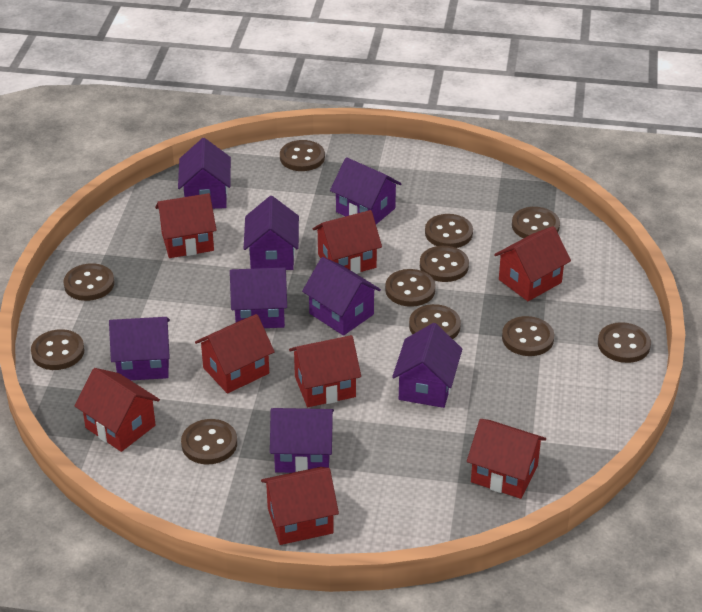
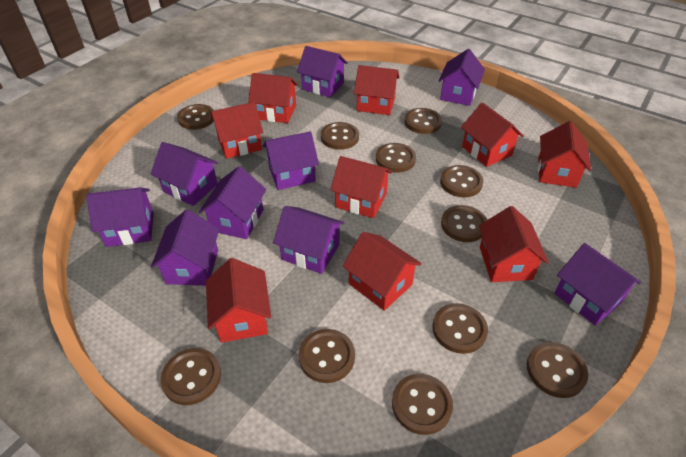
purple house: [109,317,170,380] [178,138,231,209] [230,268,287,328] [244,196,299,270] [270,408,334,473] [302,257,381,336] [330,157,401,224] [392,323,462,408] = 8 -> [86,187,154,247] [151,142,218,206] [151,209,219,286] [199,166,266,239] [263,131,319,190] [273,206,344,274] [297,46,348,97] [439,49,485,106] [554,243,641,326] = 9
red house: [74,368,160,452] [155,193,217,258] [195,314,275,394] [261,467,339,545] [289,335,361,407] [313,210,382,274] [467,419,546,499] [494,226,571,301] = 8 -> [206,258,271,343] [211,102,263,159] [248,73,298,123] [330,156,392,218] [342,232,422,311] [354,65,400,115] [461,103,524,167] [479,206,549,282] [538,121,591,188] = 9

